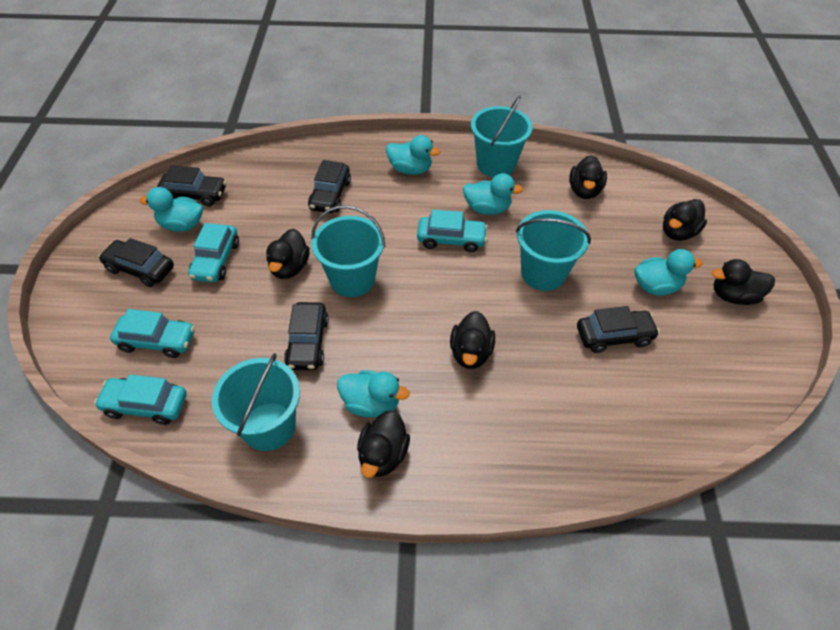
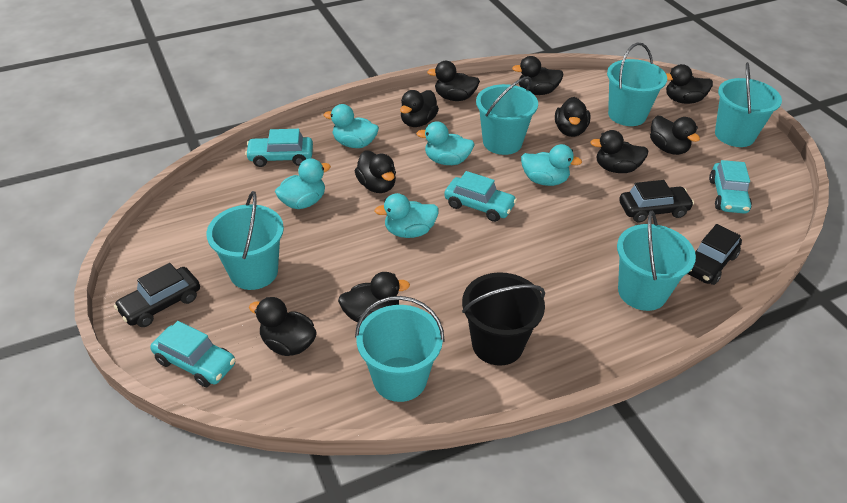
black bucket: none = 0 -> [462,272,545,366] = 1
black car: [99,238,174,287] [157,165,226,207] [284,302,329,370] [308,160,351,213] [577,306,660,353] = 5 -> [114,263,200,327] [619,180,694,223] [687,224,742,285] = 3
black duck: [266,229,310,279] [357,410,410,478] [450,311,495,369] [569,155,607,199] [663,199,707,241] [712,259,775,305] = 6 -> [249,297,317,356] [338,272,410,323] [355,150,396,193] [400,90,439,127] [427,61,480,101] [512,56,564,95] [555,97,591,137] [590,130,648,173] [650,116,700,155] [666,64,713,104] = 10
turquoise bucket: [212,353,300,451] [311,205,385,297] [471,96,532,177] [516,210,591,291] = 4 -> [206,191,284,290] [355,296,445,402] [476,76,538,155] [607,43,667,126] [617,211,696,311] [715,62,782,147] = 6

